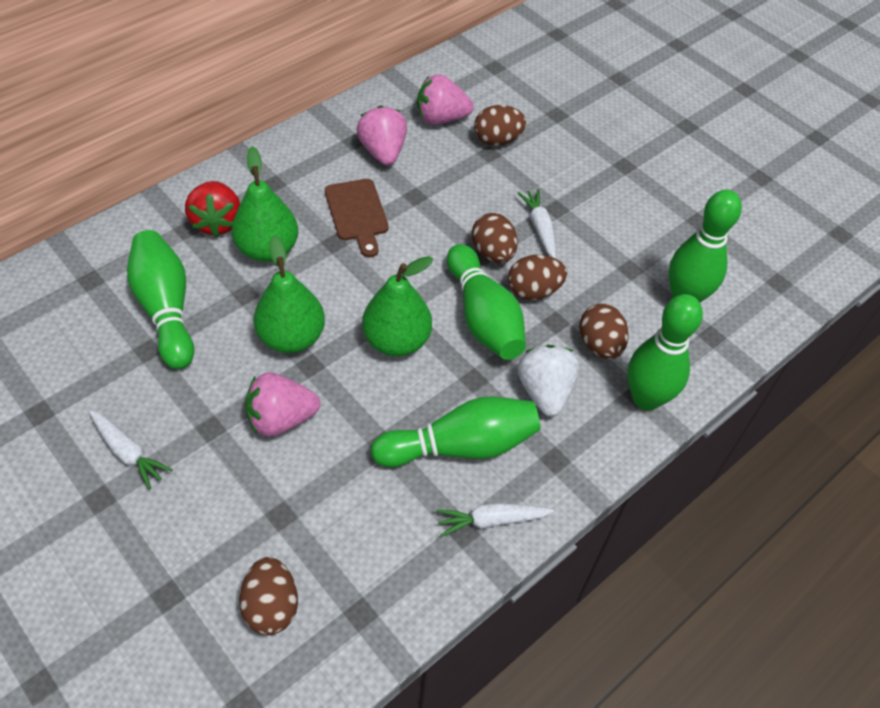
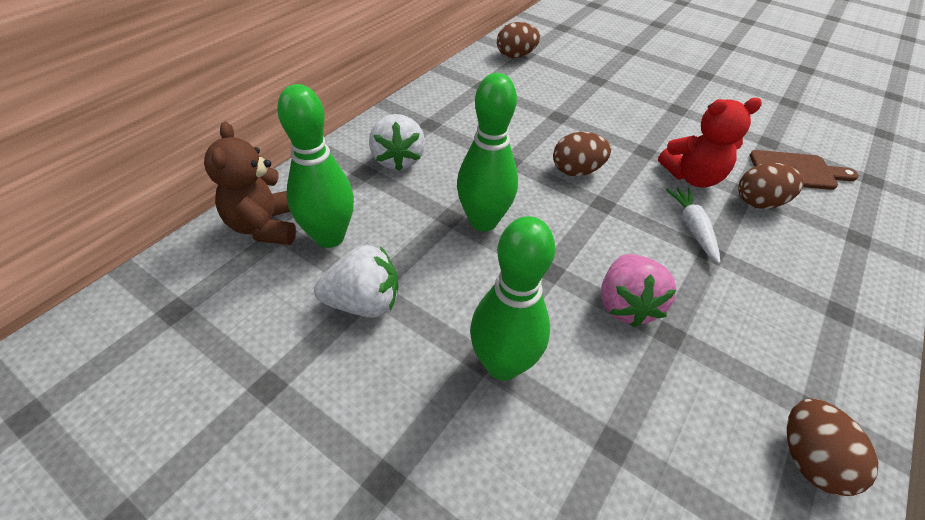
brown egg: [239,557,298,635] [472,213,518,263] [474,105,526,146] [508,255,567,300] [579,304,629,359] = 5 -> [497,22,540,58] [553,132,611,176] [738,163,804,209] [787,398,878,496] = 4
brown teddy bear: none = 0 -> [204,122,296,245] = 1
green bowling pin: [127,230,194,369] [371,396,540,467] [447,244,526,360] [627,294,703,411] [669,190,742,303] = 5 -> [277,84,354,248] [457,73,518,231] [470,216,555,381] = 3
green pear: [231,146,298,262] [253,235,325,353] [362,256,433,357] = 3 -> none = 0
pink strawberry: [245,373,320,437] [356,106,407,166] [417,74,474,125] = 3 -> [601,254,676,327] = 1
red strawberry: [185,181,240,237] = 1 -> none = 0
red teddy bear: none = 0 -> [658,98,762,188] = 1
white carrot: [89,410,172,490] [436,503,554,537] [518,189,556,258] = 3 -> [666,188,721,264] = 1
white strawberry: [518,345,579,417] = 1 -> [314,245,398,318] [369,114,425,171] = 2

